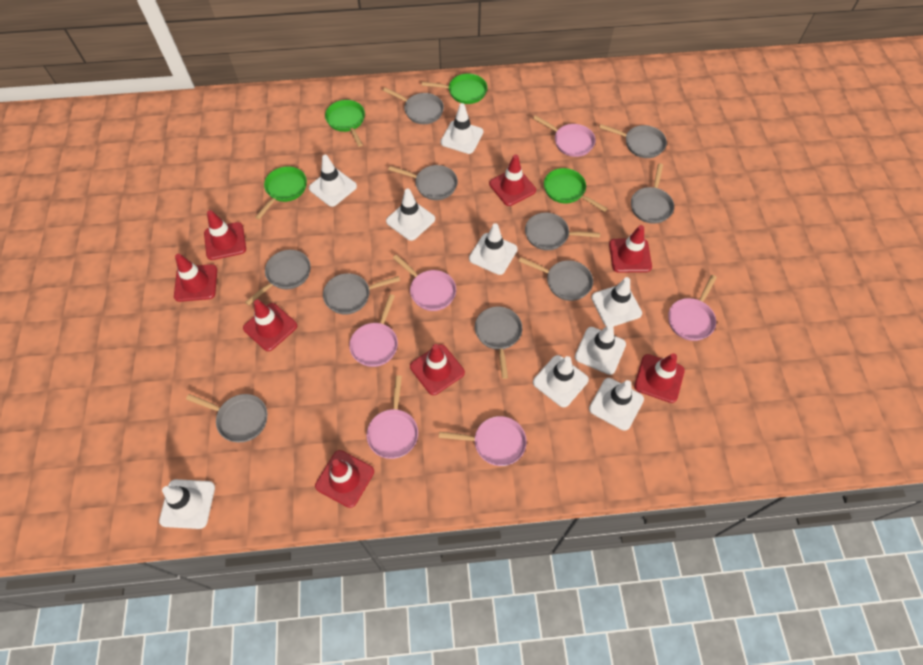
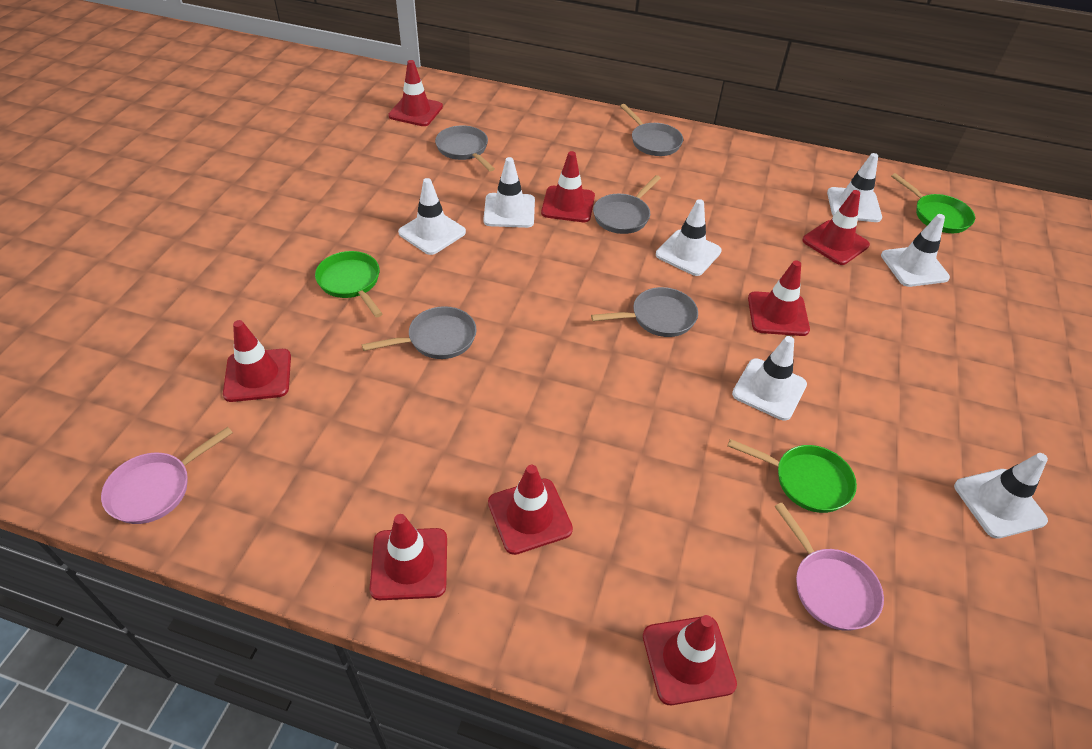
green pan: [255,166,307,220] [325,100,365,147] [422,74,487,104] [544,168,608,212] = 4 -> [315,251,383,317] [727,439,857,513] [891,173,975,233] = 3
grey pan: [186,394,267,442] [245,250,311,305] [323,273,400,315] [383,87,444,124] [388,165,458,200] [475,307,522,379] [519,257,593,301] [525,213,600,250] [599,124,667,158] [631,163,674,224] = 10 -> [362,306,477,359] [435,125,495,171] [591,287,698,337] [593,175,661,234] [620,104,683,156] = 5
pink pan: [349,294,398,367] [367,376,418,459] [393,255,456,311] [439,416,527,466] [533,115,596,157] [668,275,717,341] = 6 -> [101,427,233,524] [774,503,884,631] = 2
white traffic cone: [159,479,215,529] [309,155,357,207] [386,189,435,241] [440,103,483,154] [469,223,518,275] [533,355,589,407] [575,324,626,375] [589,378,644,431] [591,277,642,327] = 9 -> [398,178,466,255] [483,157,535,228] [656,199,722,276] [732,336,807,421] [827,153,882,222] [881,214,950,287] [954,453,1048,539] = 7

